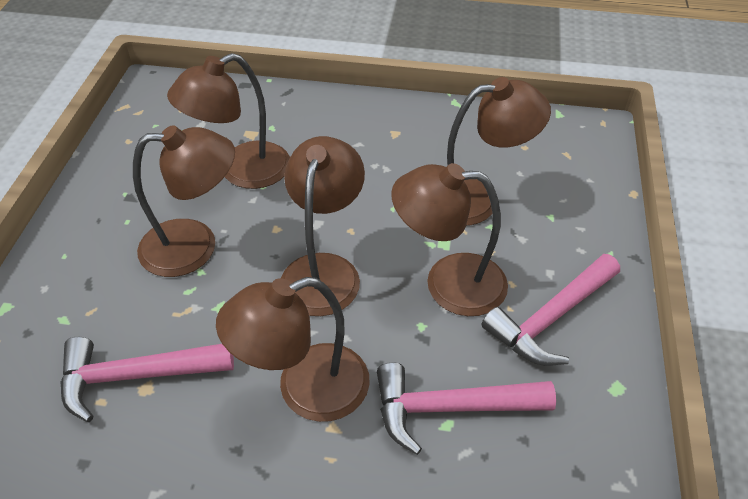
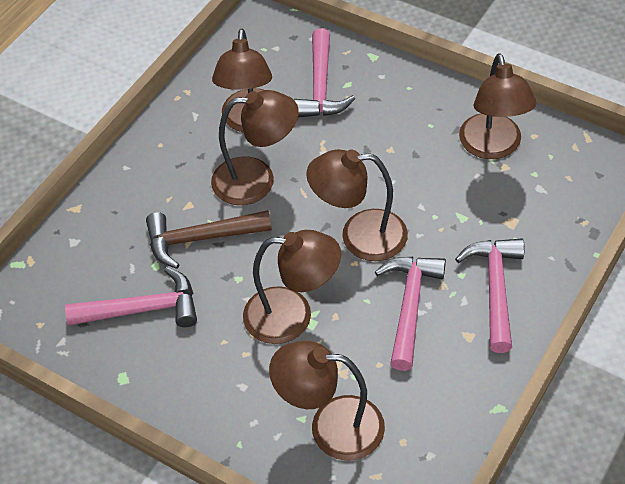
brown hammer: none = 0 -> [146,210,272,269] = 1
pink hammer: [60,337,234,422] [377,362,556,455] [482,254,620,366] = 3 -> [65,267,197,327] [294,28,355,118] [375,257,446,371] [455,238,524,353] = 4

